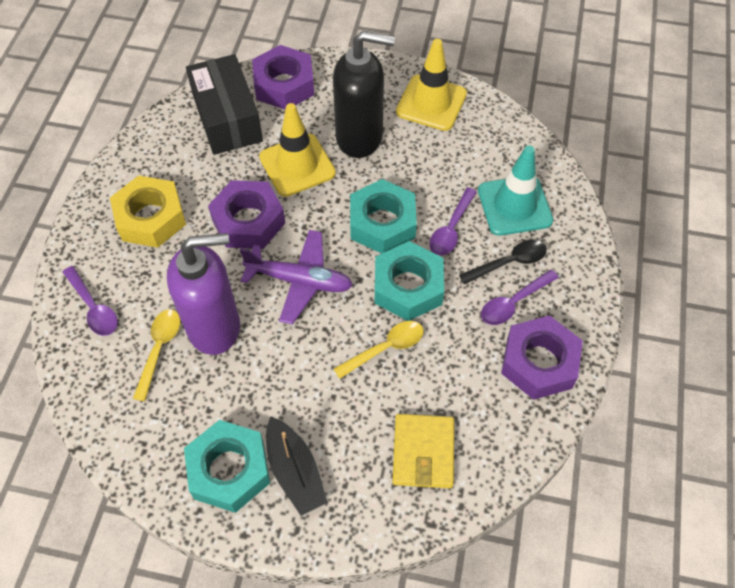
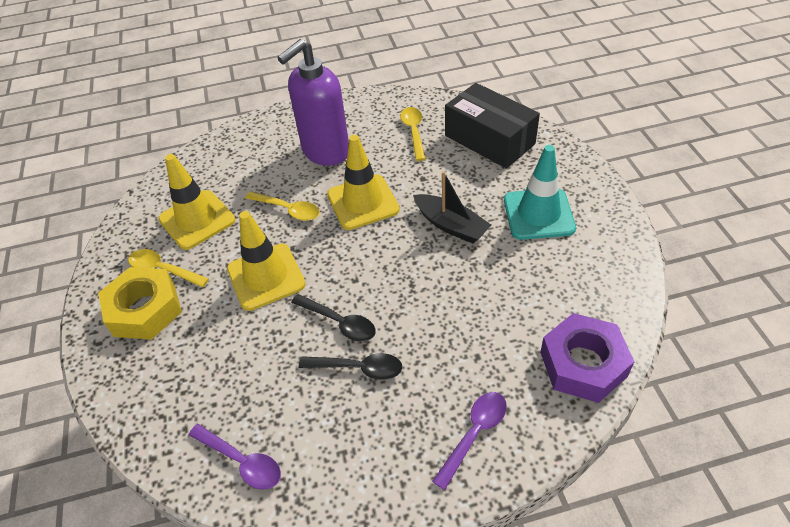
black soap dispenser: [333,31,395,158] = 1 -> none = 0
black spoon: [459,240,547,285] = 1 -> [291,294,376,342] [299,353,402,380] = 2
purple nut: [208,180,285,249] [252,45,314,109] [501,315,583,400] = 3 -> [540,313,634,403] = 1
purple plane: [240,230,353,325] = 1 -> none = 0
purple spoon: [63,266,118,336] [429,187,477,256] [481,270,559,325] = 3 -> [189,424,281,490] [432,392,507,490] = 2
turquoise nut: [184,420,270,513] [350,179,417,254] [375,241,444,321] = 3 -> none = 0
yellow spoon: [133,309,180,401] [334,321,424,379] = 2 -> [128,249,209,287] [245,191,320,221] [400,107,426,161] = 3
yellow traffic cone: [259,103,336,197] [396,39,467,131] = 2 -> [158,154,235,250] [227,211,306,311] [327,135,400,230] = 3
yellow wallet: [393,414,454,488] = 1 -> none = 0

